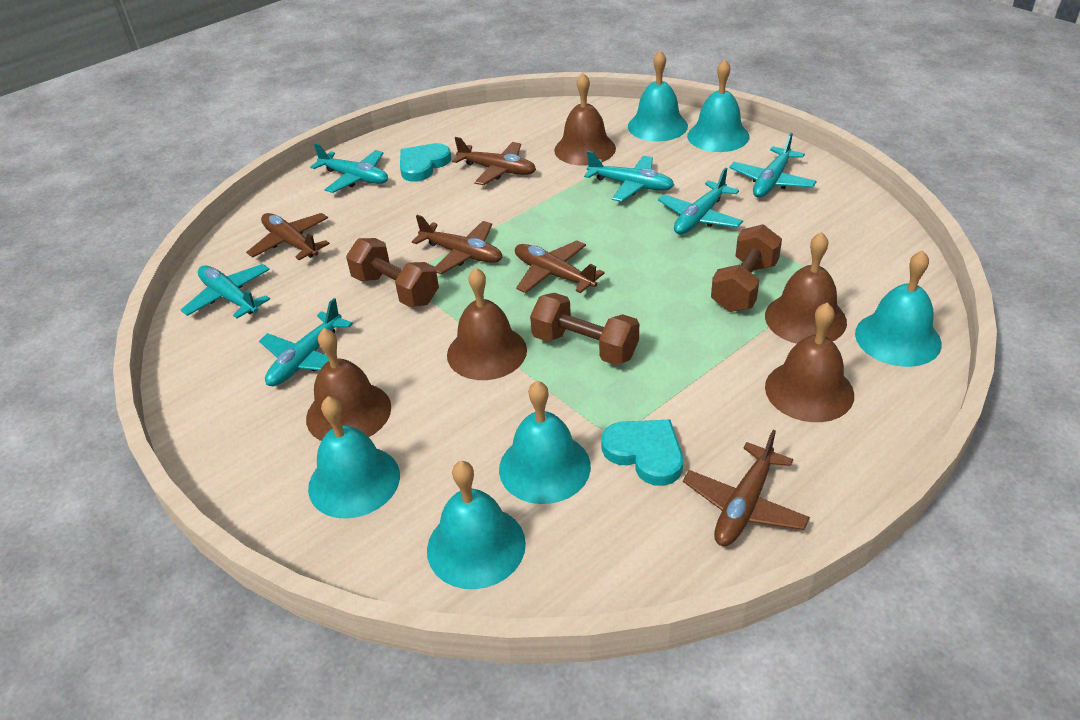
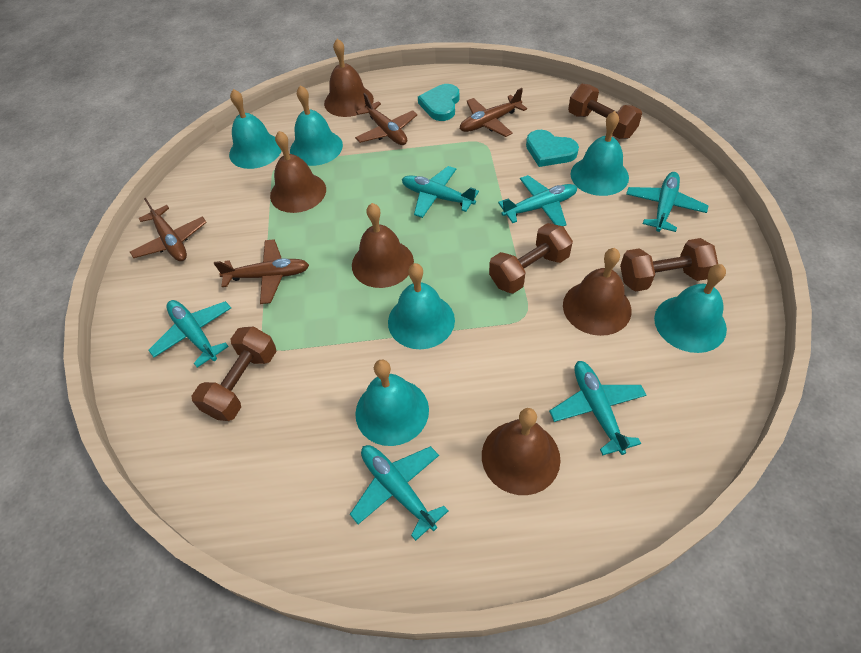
brown dumbbell: [346,238,439,307] [530,293,639,365] [711,224,782,312] = 3 -> [191,326,277,421] [489,223,573,294] [568,84,642,139] [620,238,718,292] = 4
brown plane: [246,213,330,260] [412,215,503,274] [452,137,536,185] [515,240,605,293] [683,430,810,546] = 5 -> [130,198,207,261] [214,239,309,304] [355,93,417,145] [460,88,527,137] = 4

